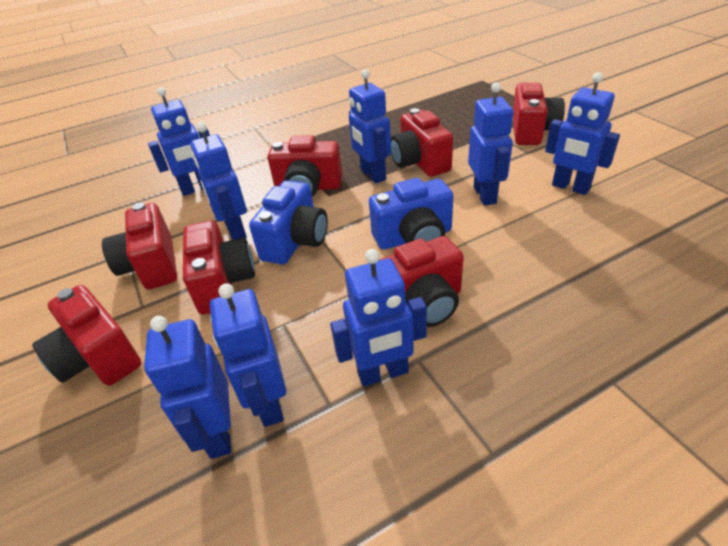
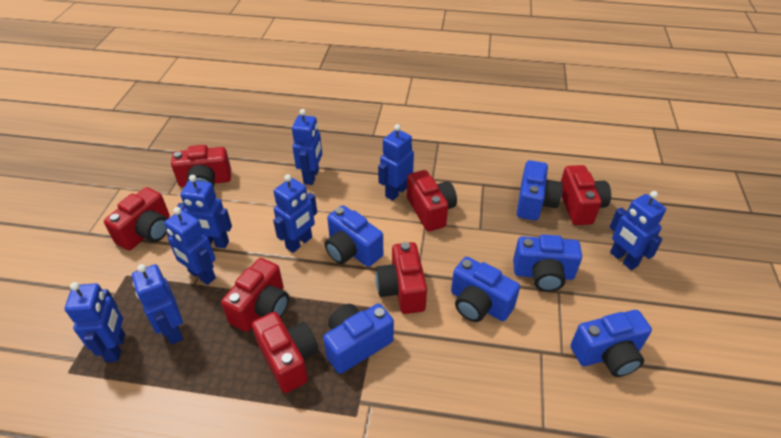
blue camera: [249,180,328,264] [369,178,453,250] = 2 -> [323,304,394,374] [325,205,383,267] [451,257,520,322] [513,235,582,292] [517,160,563,221] [570,310,652,377] = 6

